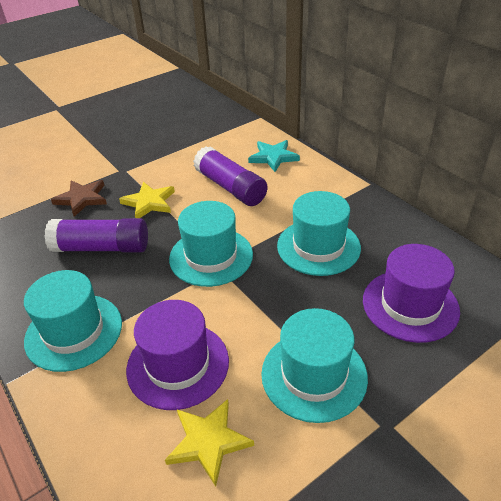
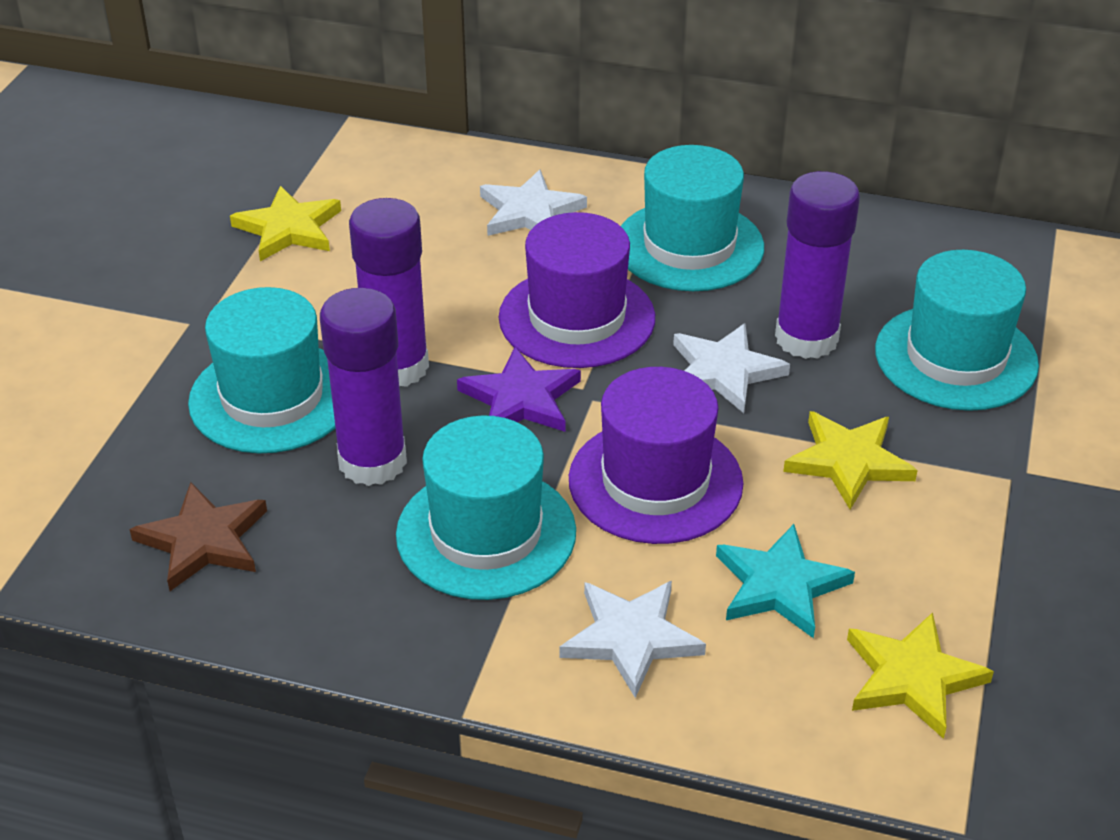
purple glue stick: [44,218,148,252] [193,146,267,206] = 2 -> [320,288,407,486] [349,198,429,387] [775,171,860,359] = 3
purple star: none = 0 -> [457,347,581,432] = 1
white star: none = 0 -> [480,169,587,236] [559,581,706,698] [673,323,790,413] = 3
yellow star: [119,182,175,218] [165,399,254,487] = 2 -> [230,186,341,261] [783,411,918,510] [847,612,994,739] = 3

